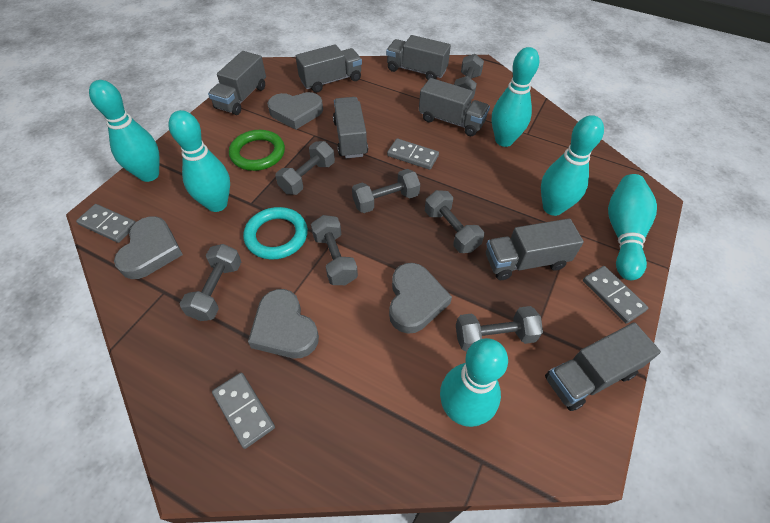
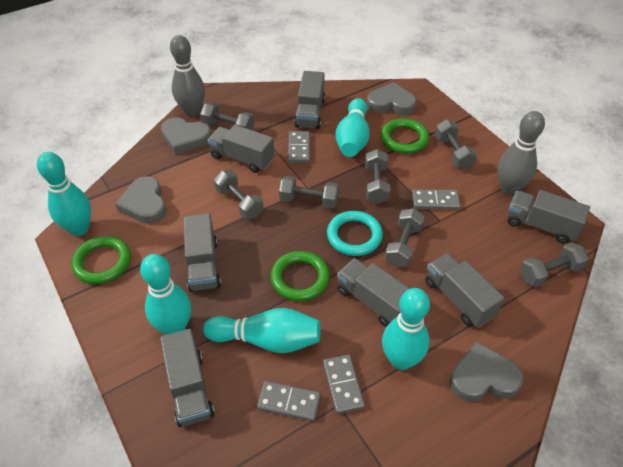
green ring: [229,130,285,171] = 1 -> [71,236,131,284] [270,251,330,301] [381,118,429,154] = 3
grey bowling pin: none = 0 -> [170,35,205,116] [498,111,545,195] = 2
turquoise bowling pin: [89,80,160,182] [168,110,230,212] [440,338,508,427] [492,47,539,147] [541,115,604,216] [608,174,657,280] = 6 -> [37,152,91,236] [140,254,191,335] [203,308,321,353] [335,98,370,157] [382,288,430,370] = 5

